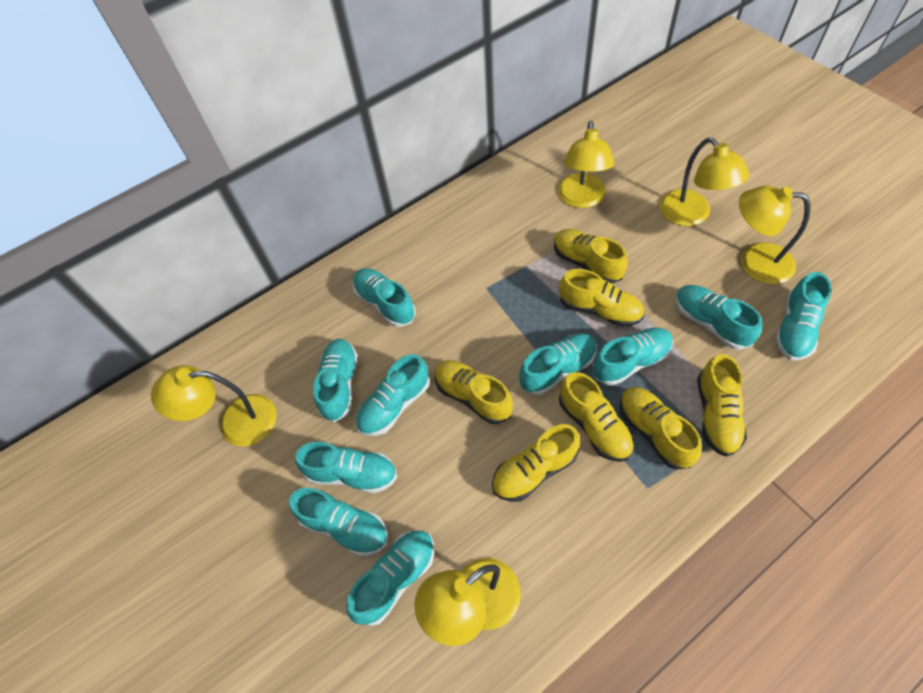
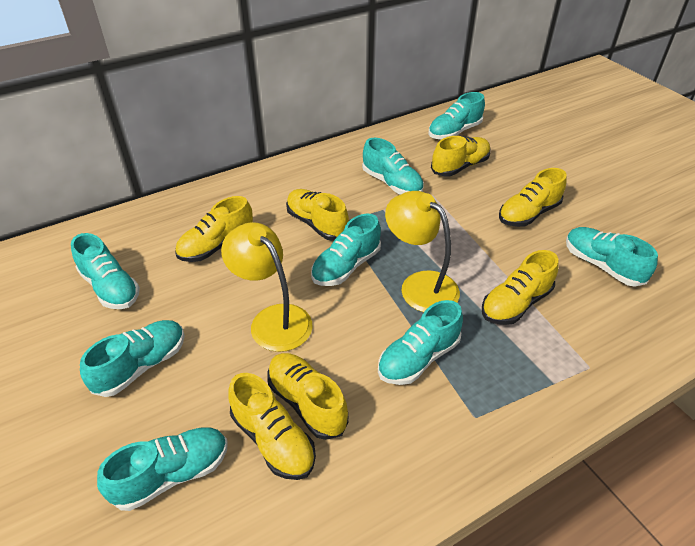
turquoise shoe: [289,487,388,556] [295,442,397,494] [313,339,358,422] [347,531,434,626] [353,268,416,327] [356,354,430,436] [519,333,597,395] [592,328,673,386] [676,285,762,350] [775,272,832,361] = 10 -> [71,233,140,309] [80,320,185,397] [97,427,228,511] [311,214,381,286] [362,138,424,195] [378,300,463,385] [428,92,485,140] [566,227,658,287] = 8
yellow lamp: [151,365,277,446] [414,558,521,646] [558,121,614,208] [660,137,750,226] [739,186,810,284] = 5 -> [221,222,313,352] [385,191,460,312] = 2

